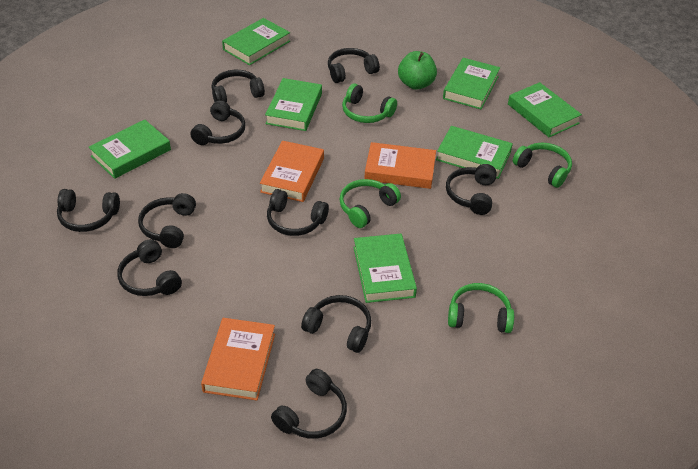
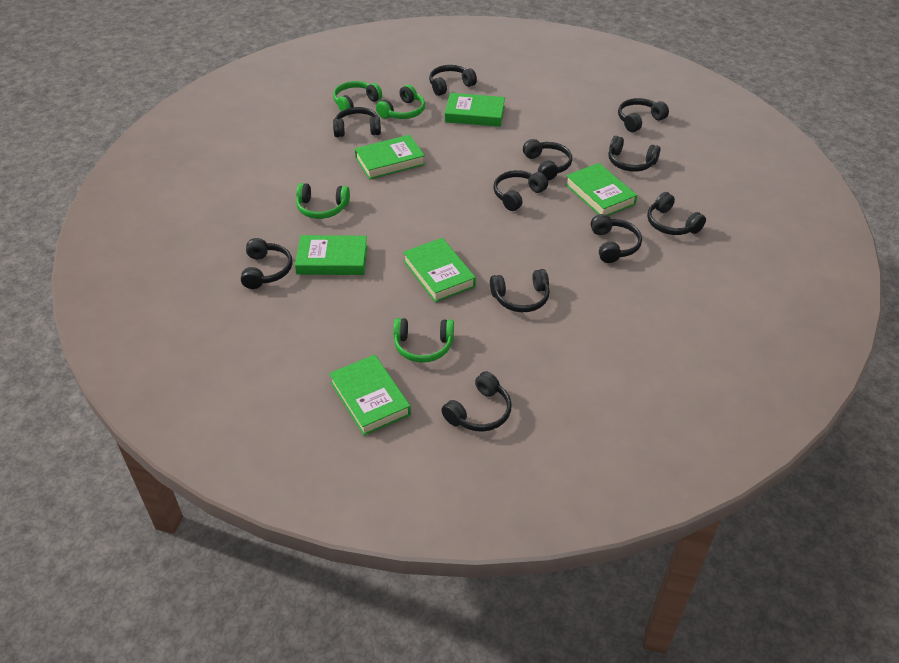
black headphones: [57,189,120,232] [117,239,182,296] [138,193,196,248] [190,100,246,145] [212,70,265,103] [267,189,329,236] [271,369,347,439] [301,295,371,353] [328,48,380,83] [446,164,497,215] = 10 -> [241,238,292,289] [333,107,381,137] [429,65,477,96] [441,371,512,432] [490,269,550,312] [493,170,548,211] [523,139,572,181] [591,214,642,263] [608,136,661,172] [618,98,669,132] [647,192,706,235] = 11
green apple: [398,51,437,90] = 1 -> none = 0
green book: [89,119,171,179] [222,18,290,65] [265,78,322,131] [353,234,417,303] [436,126,513,179] [443,58,500,109] [508,82,582,137] = 7 -> [295,235,368,275] [329,355,411,436] [355,135,425,179] [403,238,476,302] [445,93,505,127] [565,163,637,216] = 6
orange book: [201,318,275,401] [260,141,324,202] [364,142,436,189] = 3 -> none = 0

